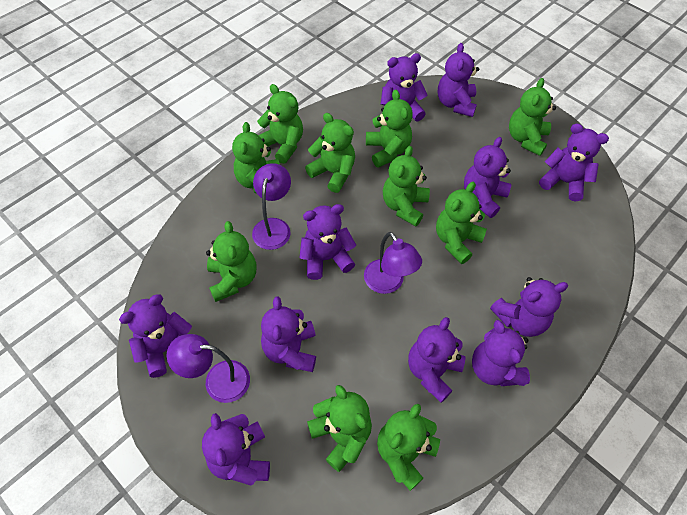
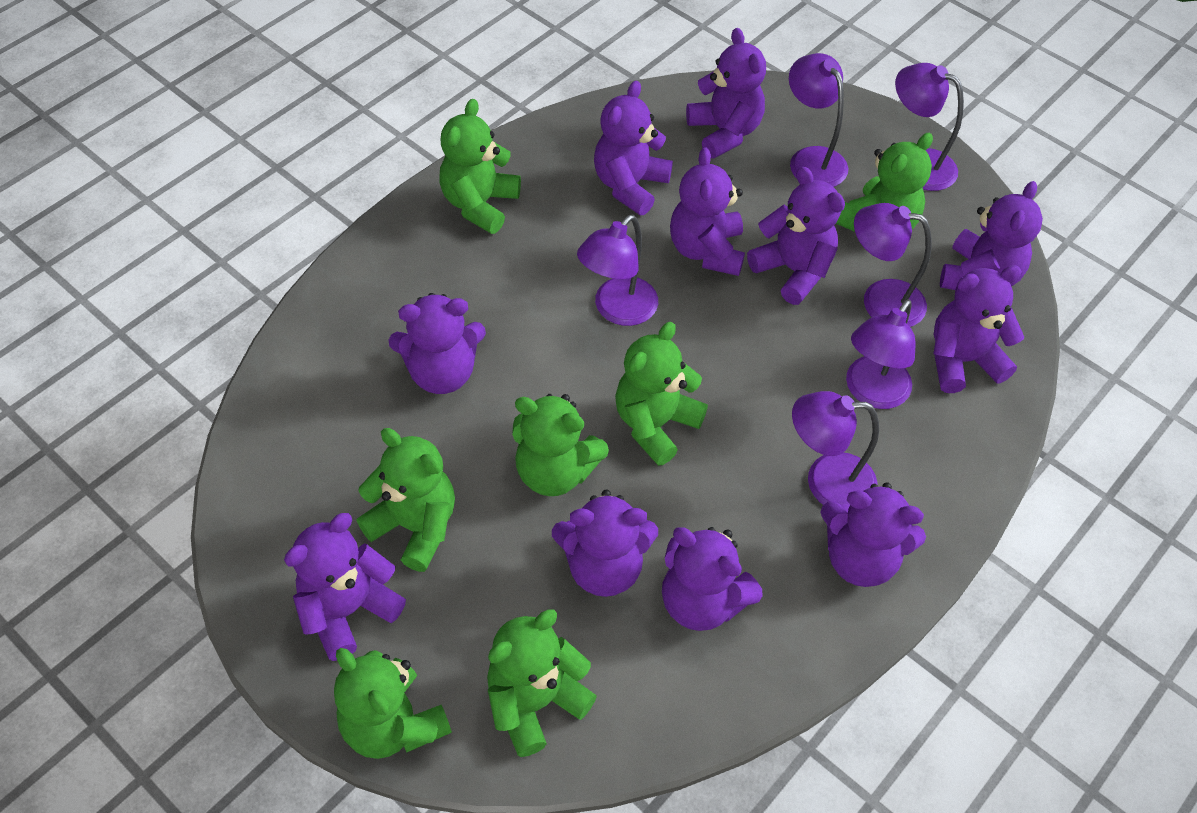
green teddy bear: [206,221,256,302] [232,122,280,194] [257,84,303,164] [305,113,355,193] [307,385,372,472] [366,90,413,168] [377,404,440,491] [383,146,430,226] [436,182,487,264] [509,78,556,156] = 10 -> [334,648,452,759] [356,428,455,572] [439,99,521,234] [487,609,597,757] [512,394,609,496] [615,322,708,466] [836,133,933,232] = 7
purple lamp: [167,334,250,403] [252,163,291,250] [364,232,422,294] = 3 -> [577,215,658,326] [789,53,848,187] [792,391,879,506] [846,299,915,409] [854,203,932,327] [895,63,964,191] = 6

